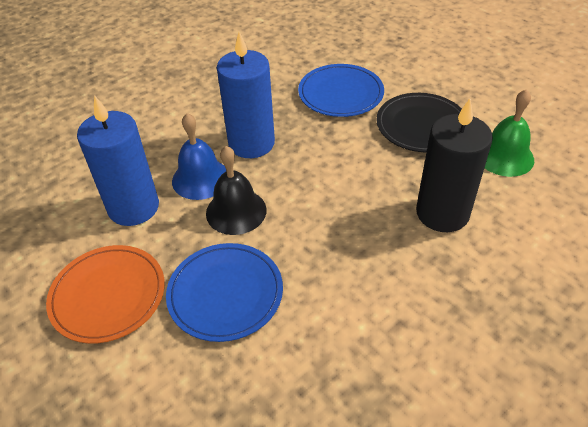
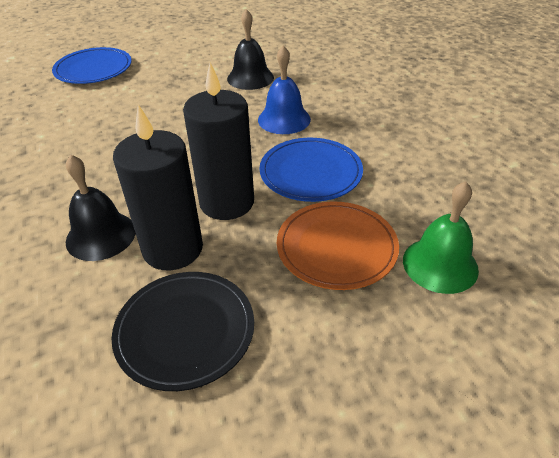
black bell: [206,146,267,235] = 1 -> [66,155,136,261] [227,9,274,90] = 2
black candle: [416,98,493,232] = 1 -> [113,104,203,270] [183,63,254,220] = 2
blue candle: [77,95,159,226] [217,32,275,158] = 2 -> none = 0

